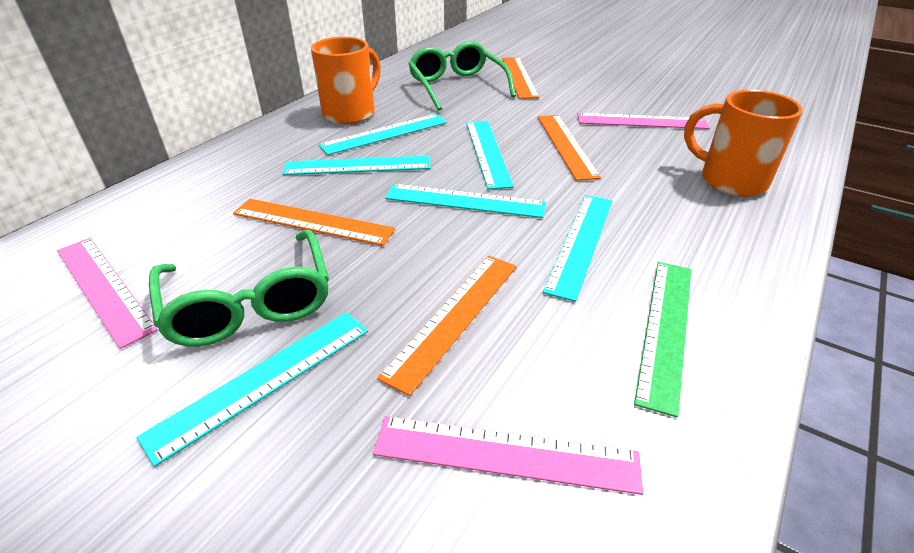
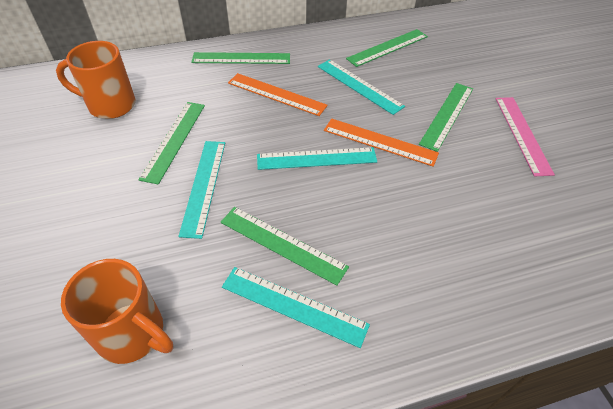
green glasses: [149,230,329,346] [408,41,516,111] = 2 -> none = 0
green ruler: [634,262,691,417] = 1 -> [138,102,205,185] [191,52,290,64] [221,207,349,286] [346,29,428,67] [419,83,473,152] = 5
orange ruler: [233,199,395,246] [377,256,517,396] [502,57,539,99] [538,115,601,181] = 4 -> [228,73,328,116] [324,118,439,167] = 2
pink ruler: [57,238,158,349] [373,416,643,495] [578,113,710,129] = 3 -> [496,97,555,177] = 1
turquoise ruler: [136,312,368,467] [282,156,431,175] [319,114,447,155] [385,184,546,218] [466,121,514,189] [543,195,612,302] = 6 -> [178,141,225,239] [222,267,370,348] [257,147,377,170] [318,59,405,115] = 4

